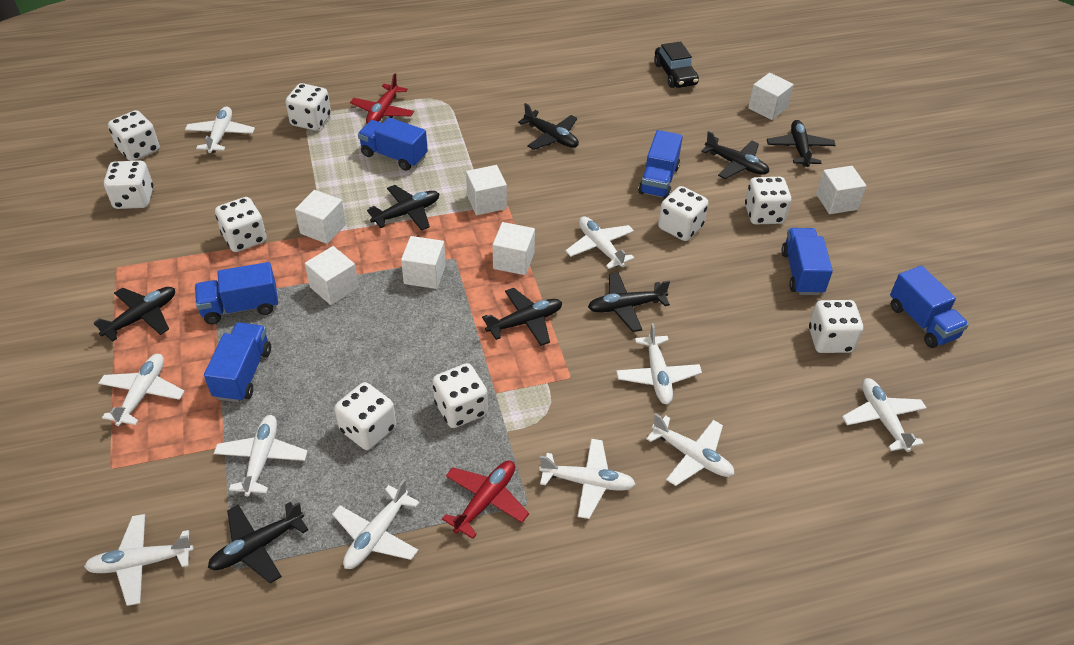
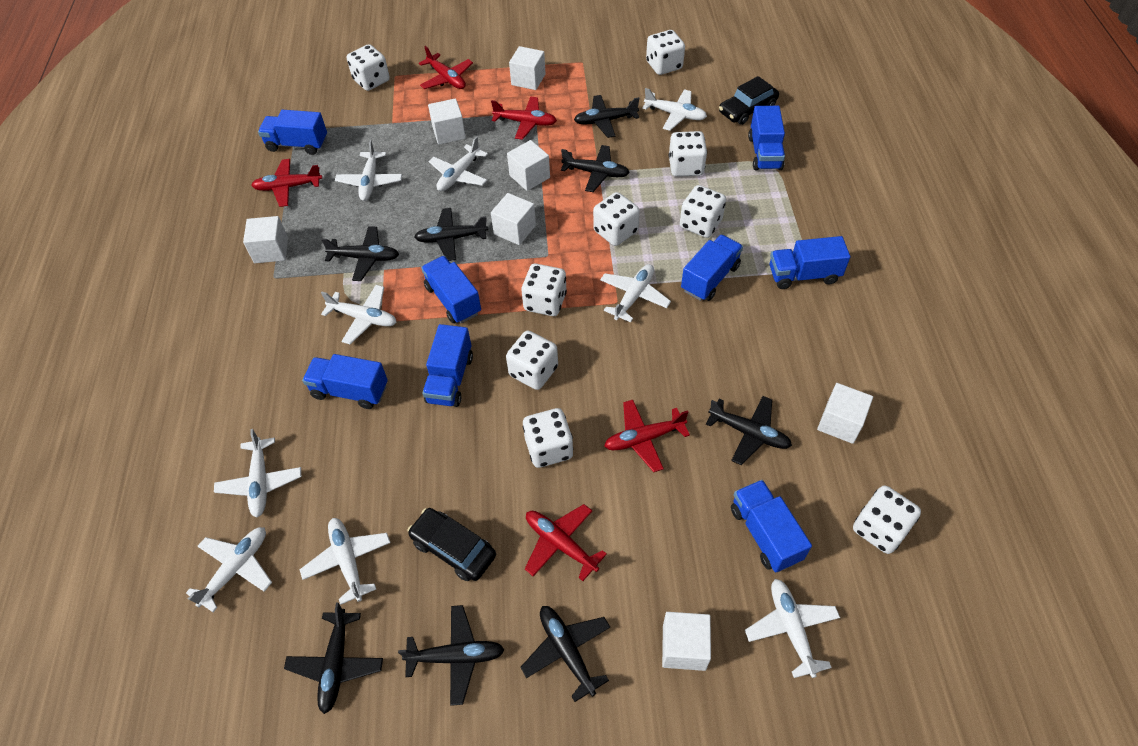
black car: [654,41,699,88] = 1 -> [408,508,496,581] [719,76,779,125] = 2
blue truck: [195,262,278,324] [204,322,271,402] [358,117,428,171] [638,130,683,199] [781,228,833,295] [890,265,969,348] = 6 -> [258,110,327,155] [302,354,388,409] [421,256,481,323] [422,324,473,407] [681,235,743,301] [731,480,812,572] [748,106,785,170] [770,236,850,289] = 8
red plane: [350,73,414,124] [442,461,529,539] = 2 -> [251,159,322,207] [419,46,473,89] [491,97,557,140] [525,504,607,581] [604,400,690,472] = 5
white plane: [84,514,194,606] [98,354,185,426] [185,106,255,153] [214,415,308,497] [332,479,420,569] [539,439,636,519] [565,216,634,269] [616,323,702,404] [646,413,734,486] [842,378,926,452] = 10 -> [186,527,272,612] [214,429,301,517] [300,518,391,605] [321,285,396,344] [335,140,402,201] [429,136,488,191] [600,264,671,322] [642,88,707,131] [745,579,840,678] = 9

